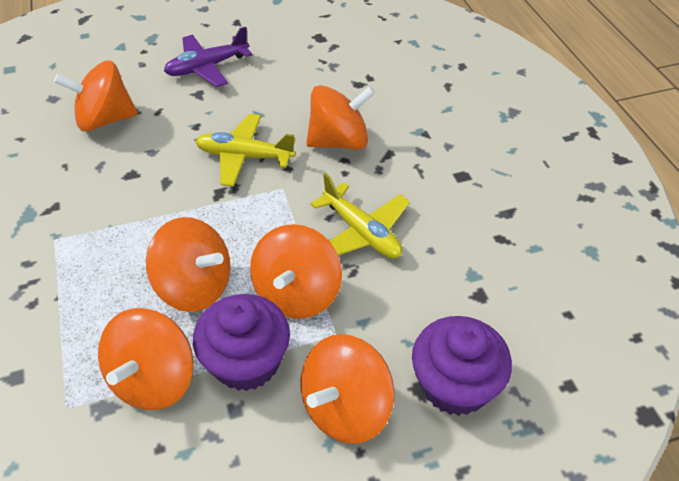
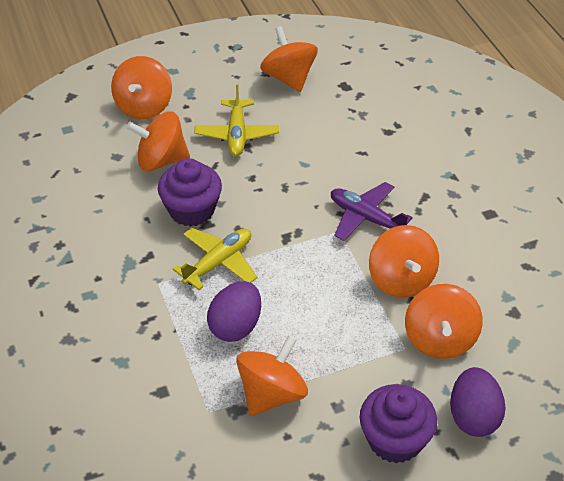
purple egg: none = 0 -> [207,281,261,342] [450,367,506,437] = 2

